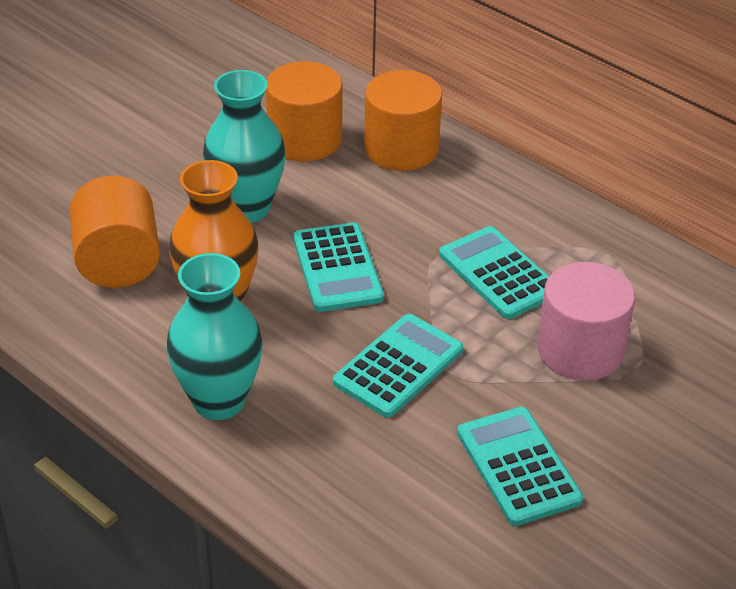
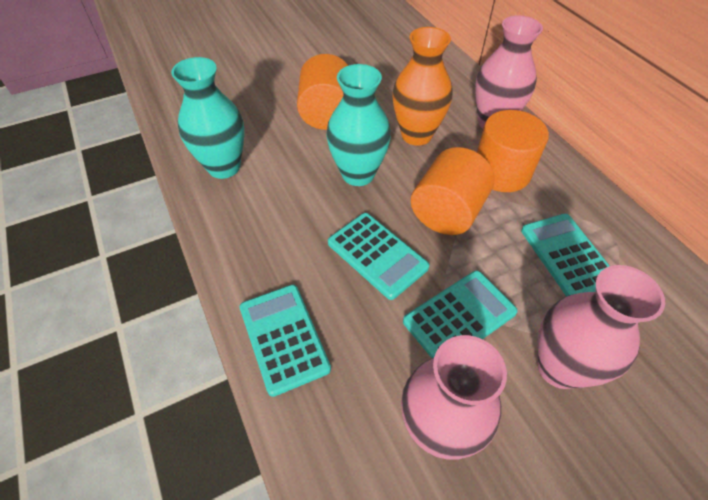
pink cylinder: [537,262,635,381] = 1 -> none = 0
pink vase: none = 0 -> [401,335,507,460] [475,15,543,129] [537,265,665,389] = 3

